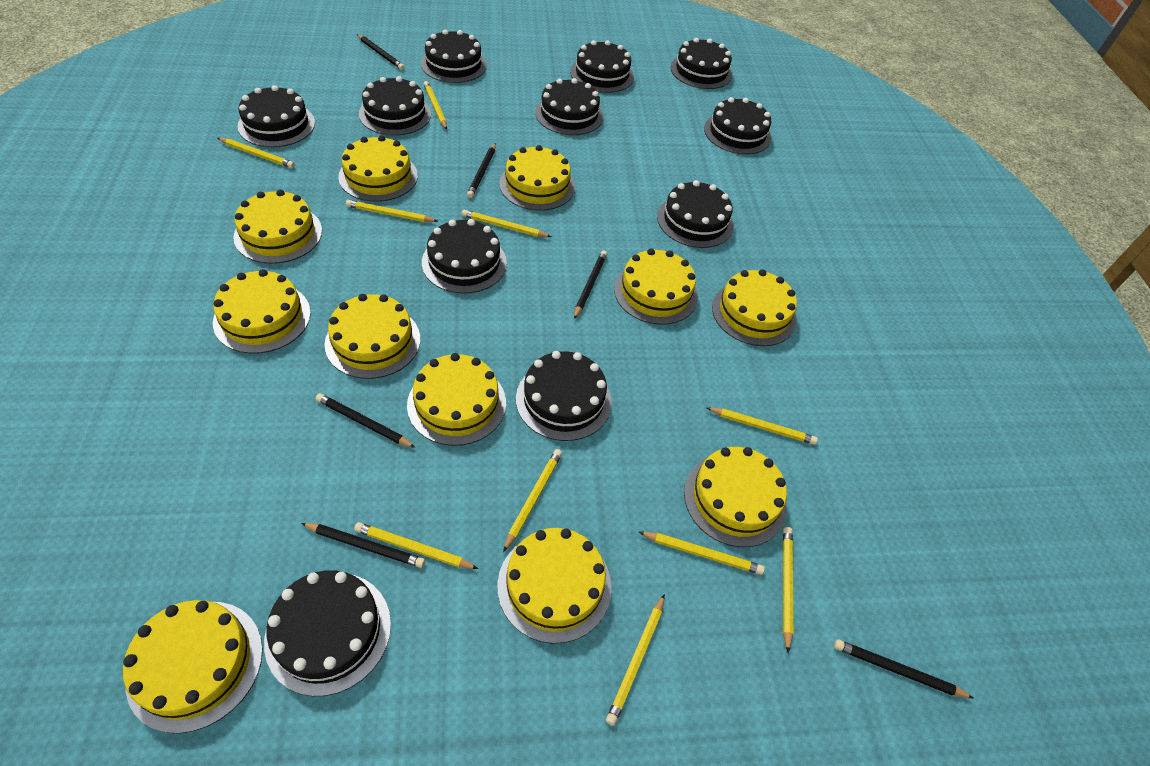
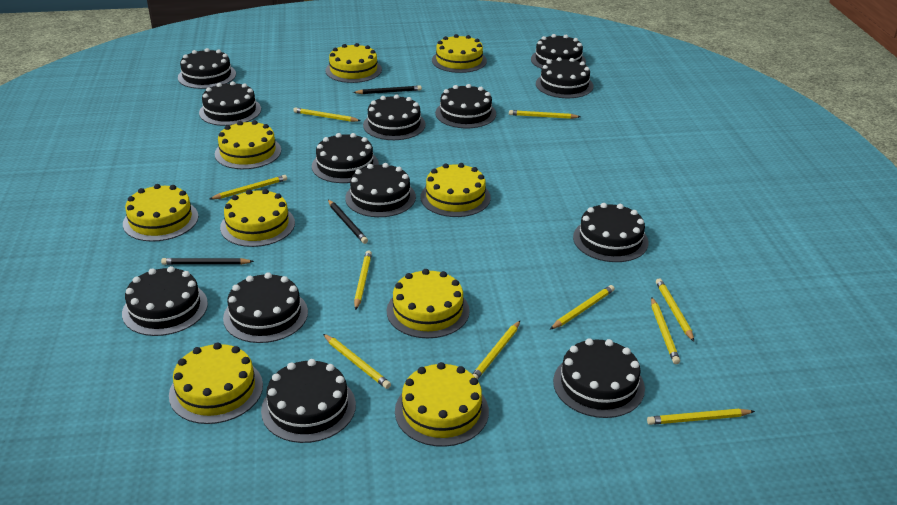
black cake: [237,85,315,147] [264,570,391,696] [359,76,431,136] [421,30,487,83] [422,219,507,294] [516,351,612,441] [535,78,603,135] [570,40,634,93] [657,180,734,248] [670,38,733,89] [704,97,772,154] = 11 -> [122,266,208,336] [178,48,236,89] [199,81,261,126] [223,272,308,343] [261,359,356,443] [312,133,379,183] [345,163,416,217] [363,94,426,140] [435,84,496,128] [531,34,586,69] [536,57,593,98] [553,338,645,418] [573,203,649,262] = 13
black pencil: [301,523,425,568] [316,393,416,448] [357,34,404,70] [467,143,496,198] [574,250,607,319] [834,639,974,699] = 6 -> [161,258,254,265] [328,200,368,244] [353,85,422,94] = 3
yellow cake: [123,600,263,733] [213,269,311,354] [233,190,322,264] [325,294,420,379] [338,135,418,202] [407,353,506,446] [497,528,612,644] [499,145,575,211] [614,248,698,325] [684,447,787,547] [712,269,797,346] = 11 -> [123,184,198,242] [169,342,263,424] [215,120,281,169] [220,189,295,247] [325,43,382,83] [387,269,470,338] [395,362,489,447] [420,163,491,217] [432,34,487,73] = 9

